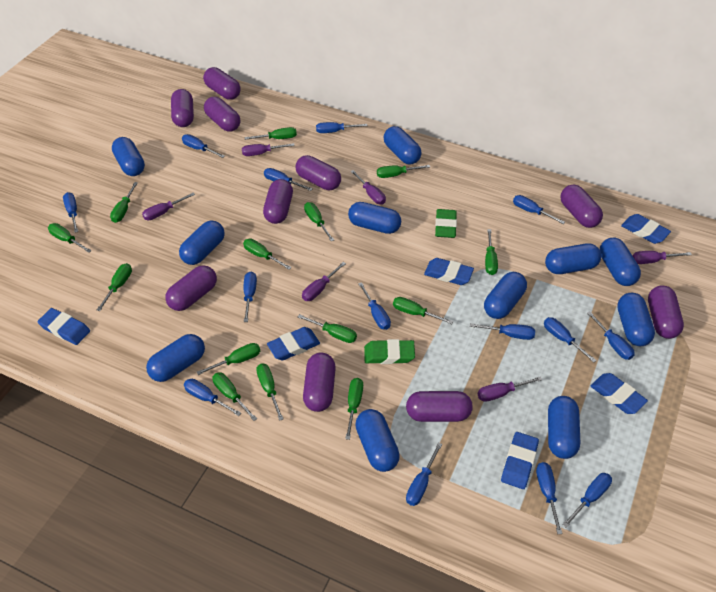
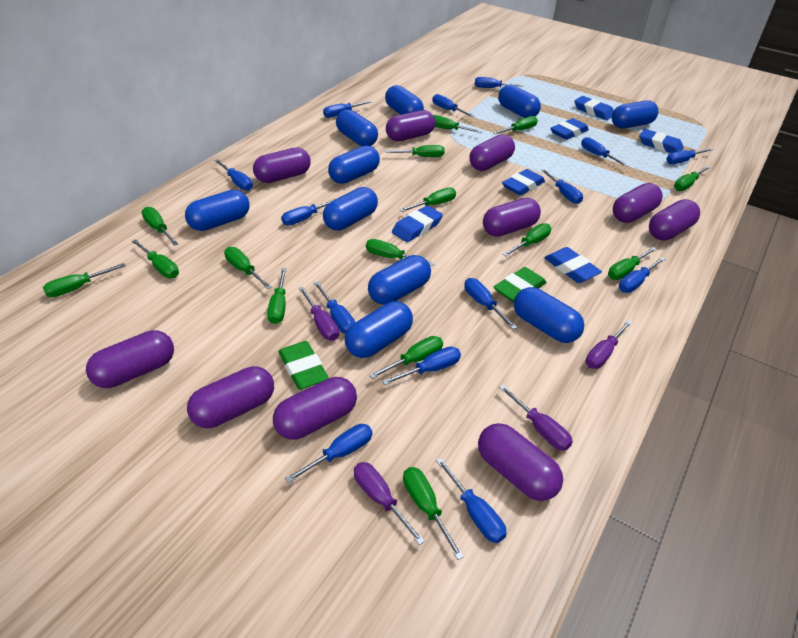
blue capsule: [112,137,145,176] [146,334,205,382] [179,221,225,265] [348,202,401,234] [355,409,400,472] [383,126,422,165] [484,272,527,319] [545,244,601,274] [548,396,580,459] [600,238,641,286] [617,293,655,346] = 11 -> [185,190,249,231] [323,187,378,230] [328,146,380,184] [336,109,378,146] [345,301,413,358] [368,255,431,305] [385,85,424,115] [498,85,541,118] [514,287,584,343] [612,100,659,128] = 10
green screwdriver: [48,223,92,253] [97,263,132,311] [110,182,138,223] [197,343,260,375] [212,373,257,421] [243,239,292,270] [244,127,297,140] [256,364,283,421] [298,314,357,343] [304,202,334,241] [345,378,363,440] [377,165,430,178] [393,297,453,324] [485,229,498,275] = 14 -> [43,263,126,297] [132,239,179,278] [141,207,178,246] [224,247,272,289] [267,268,287,324] [366,239,435,266] [369,336,443,379] [385,145,445,157] [400,187,456,212] [403,467,464,560] [433,115,483,133] [494,116,538,135] [503,223,551,257] [608,247,657,280] [674,166,710,191] = 15
purple screwdriver: [142,193,195,220] [242,143,295,156] [302,262,346,301] [350,170,386,204] [478,376,542,402] [632,251,692,264] = 6 -> [298,287,339,341] [354,462,425,545] [499,385,573,451] [585,320,632,369] = 4

